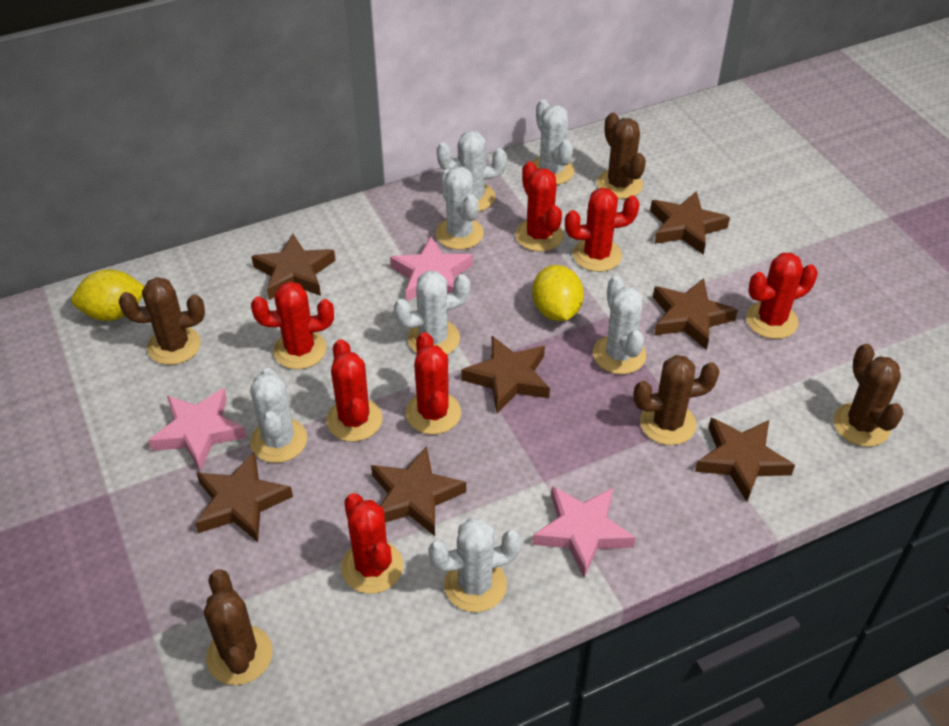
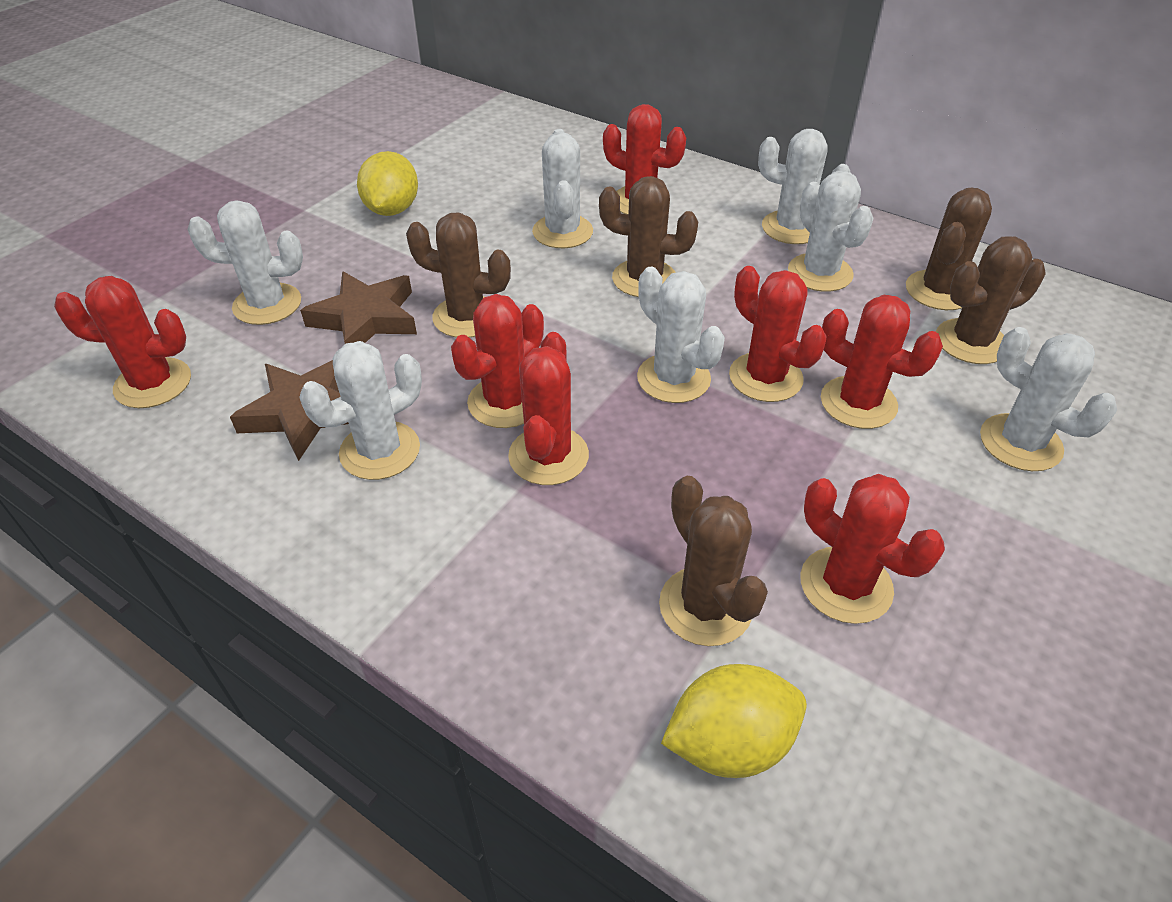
brown star: [195,452,293,542] [251,233,336,300] [371,446,466,536] [461,336,550,413] [650,191,730,255] [653,278,738,350] [695,418,795,502] = 7 -> [230,360,349,461] [300,271,417,344] = 2
pink star: [148,388,247,471] [390,236,473,301] [532,486,636,578] = 3 -> none = 0

